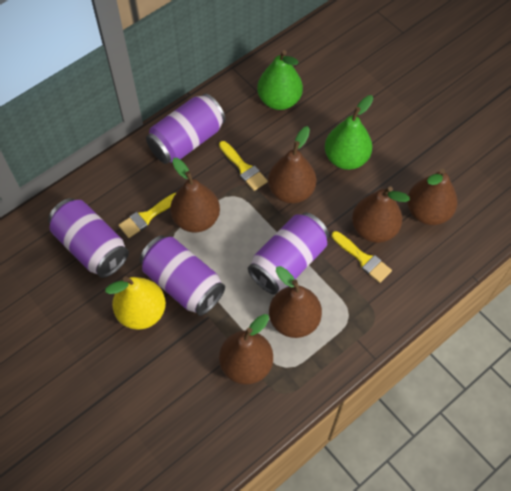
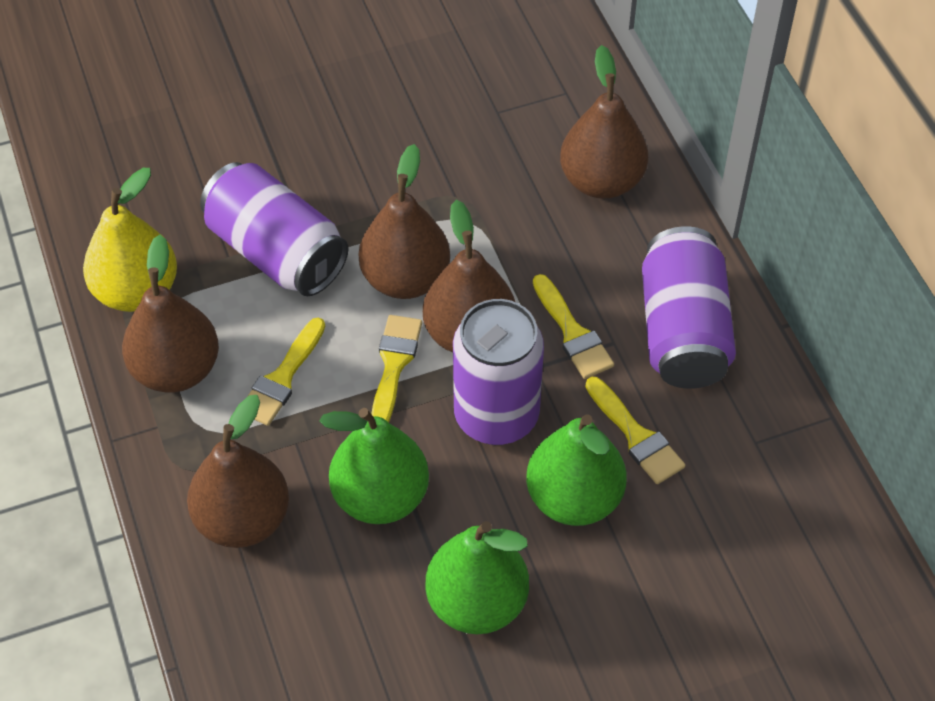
brown pear: [170,158,220,232] [219,314,273,384] [268,126,317,203] [269,266,322,338] [352,186,410,243] [407,169,458,225] = 6 -> [122,235,219,393] [187,395,289,548] [359,144,450,299] [423,200,515,352] [560,45,648,199] = 5
green pear: [257,50,303,110] [325,95,373,170] = 2 -> [319,408,429,524] [426,521,529,634] [526,414,627,526] = 3
purple can: [48,198,129,278] [140,235,225,316] [146,93,226,164] [248,212,329,295] = 4 -> [200,162,349,296] [453,299,544,445] [642,226,736,389] = 3
yellow brush: [118,193,176,238] [219,141,268,191] [332,231,392,283] = 3 -> [247,317,325,426] [371,315,422,423] [533,274,614,379] [585,377,685,484] = 4

